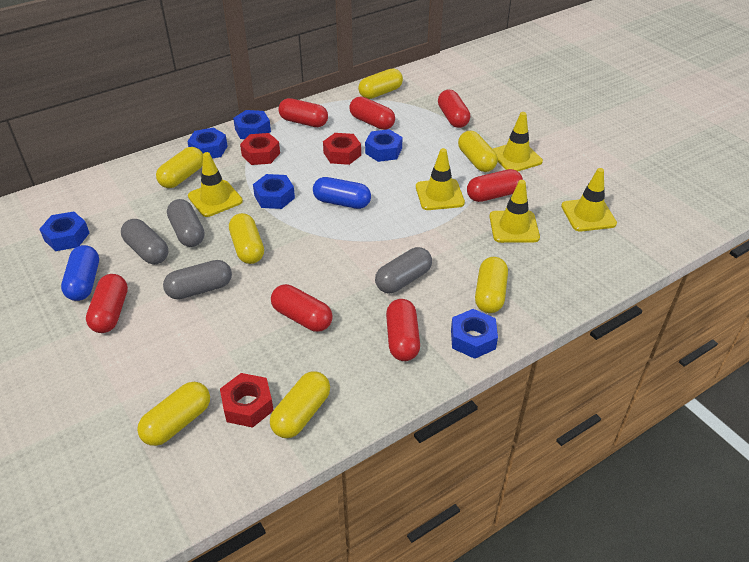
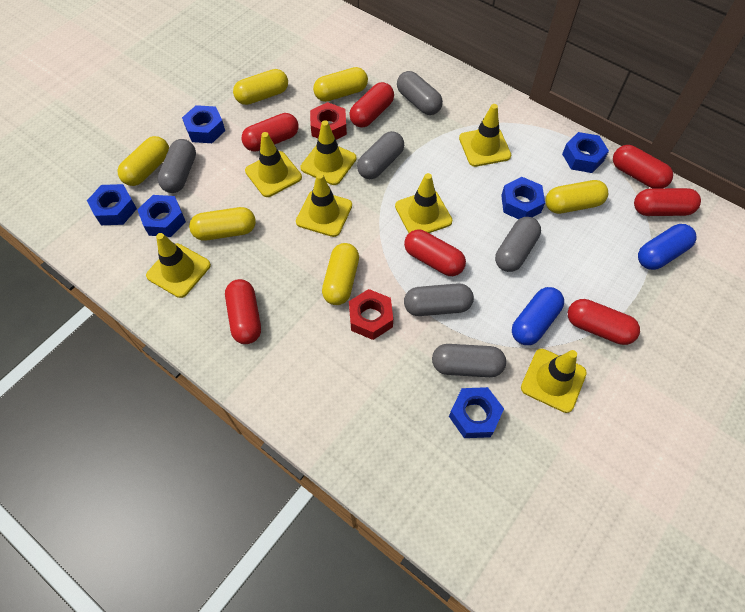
grey capsule: [121,219,168,264] [163,260,232,299] [167,199,205,247] [375,247,432,293] = 4 -> [158,139,196,193] [357,131,404,179] [397,71,443,115] [404,283,474,316] [432,344,506,377] [495,217,541,272] = 6
red nut: [220,373,273,428] [240,133,280,165] [323,133,361,165] = 3 -> [310,102,347,140] [349,289,393,340] = 2
yellow capsule: [137,382,210,446] [156,147,203,188] [229,213,264,264] [270,371,330,438] [358,68,403,99] [458,131,498,172] [475,257,508,313] = 7 -> [118,136,169,186] [189,207,256,241] [233,69,288,105] [313,67,368,102] [322,243,359,305] [545,180,608,214] = 6
yellow traffic cone: [188,152,243,217] [416,148,465,210] [490,180,540,243] [493,112,543,171] [561,168,617,231] = 5 -> [146,233,211,298] [245,132,302,197] [296,173,352,237] [301,120,356,185] [395,173,452,233] [459,104,511,167] [521,349,587,413] = 7

